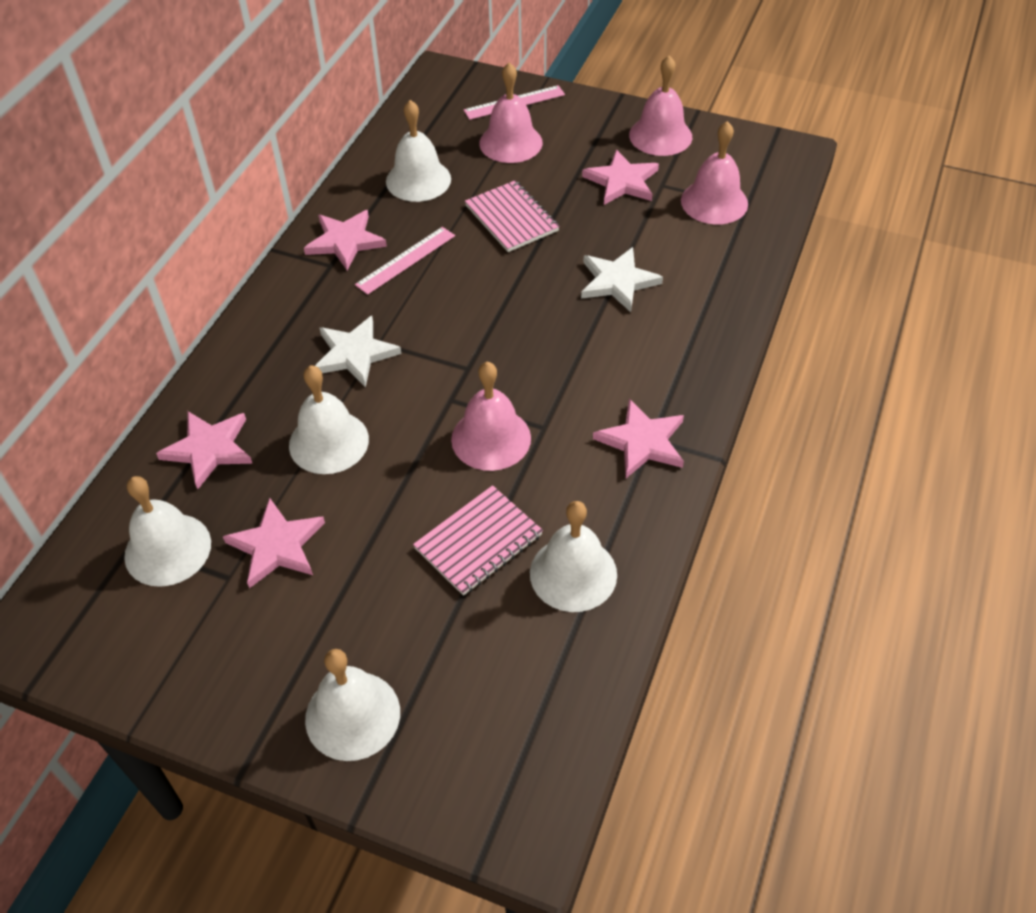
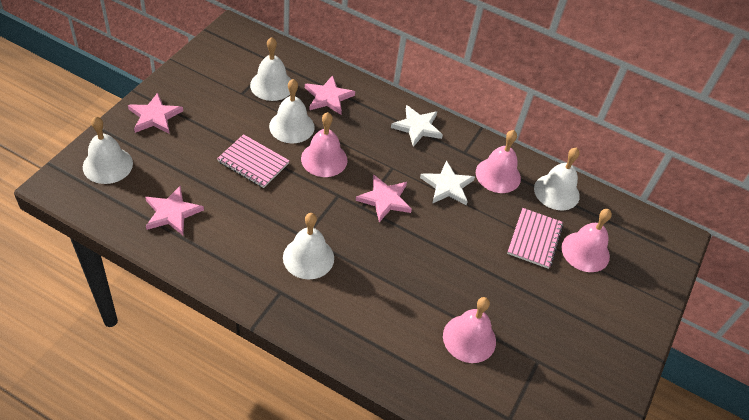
pink ruler: [355,227,455,295] [463,85,565,120] = 2 -> none = 0
pink star: [156,411,253,489] [223,498,325,588] [304,210,387,271] [582,149,659,205] [593,399,684,478] = 5 -> [128,93,183,134] [145,186,204,235] [305,75,355,115] [356,174,412,222] = 4

